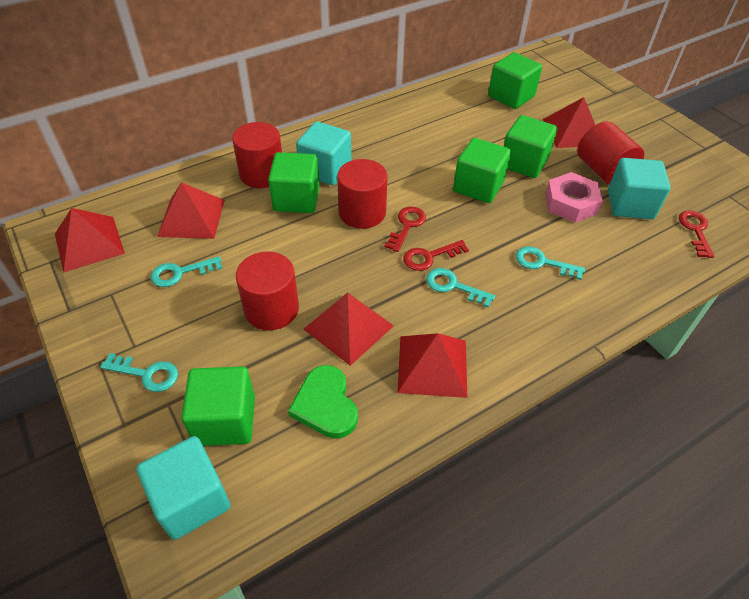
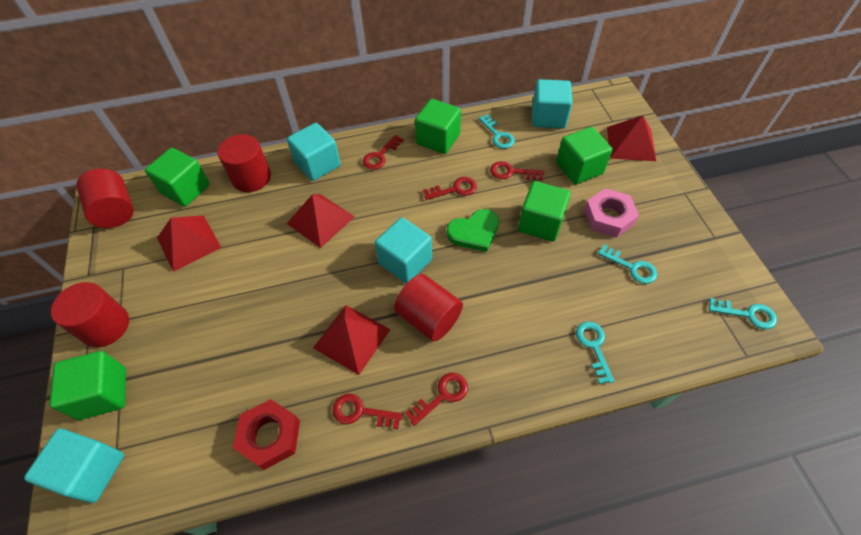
red key: [385,206,426,252] [403,240,469,271] [679,210,714,258] = 3 -> [333,394,403,429] [363,135,404,170] [405,373,468,426] [423,177,477,200] [490,161,544,180] = 5
red nut: none = 0 -> [233,399,300,470] = 1
red pyramid: [55,208,125,273] [157,182,225,239] [304,292,394,366] [398,333,467,398] [543,97,595,148] = 5 -> [157,216,221,272] [287,194,354,248] [313,305,391,375] [607,115,656,161] = 4
turquoise cube: [136,436,231,540] [296,121,351,185] [608,158,671,219] = 3 -> [24,429,124,503] [287,123,341,181] [375,217,432,284] [532,79,572,129] = 4

